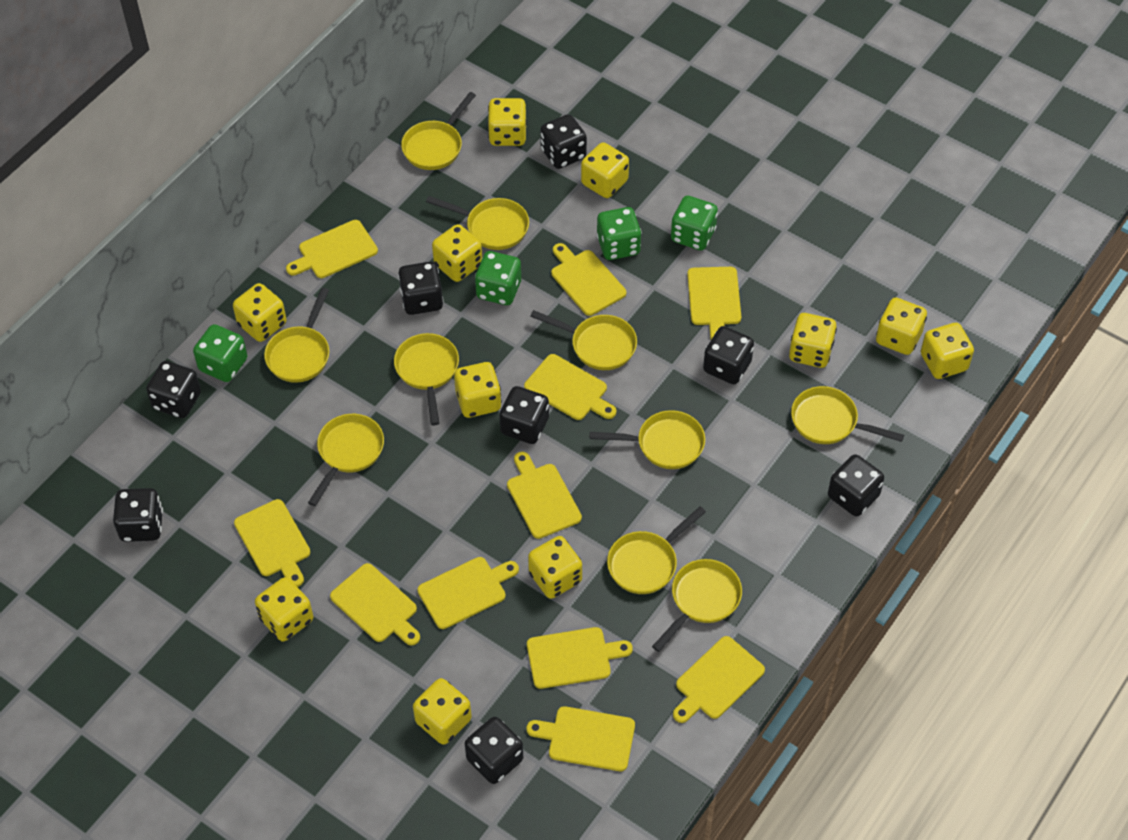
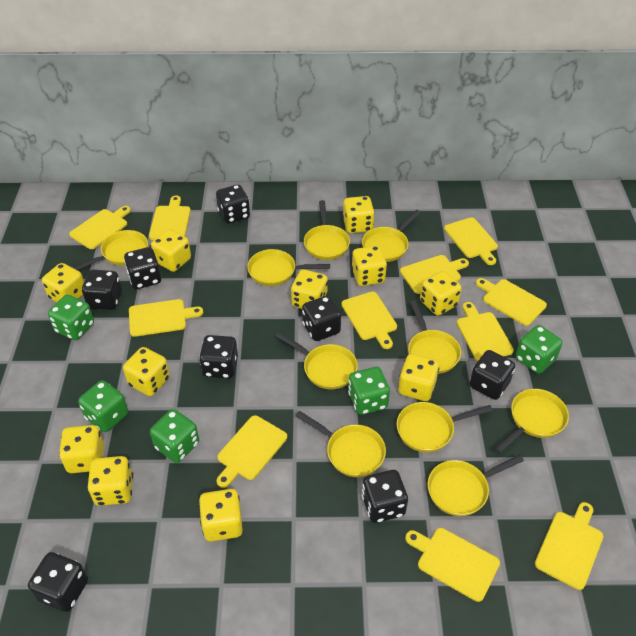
green dice: [193,324,247,382] [475,251,521,305] [596,207,642,260] [671,196,718,251] = 4 -> [48,295,94,340] [78,380,128,432] [150,409,199,463] [348,367,390,415] [516,325,562,374] = 5

